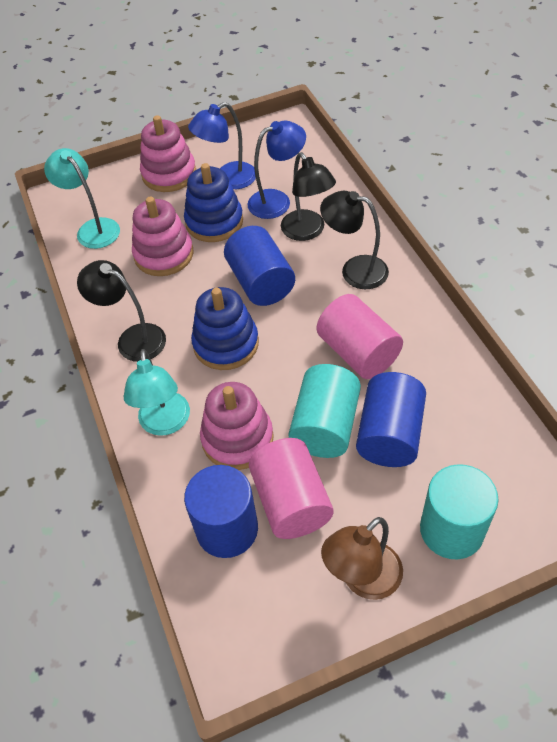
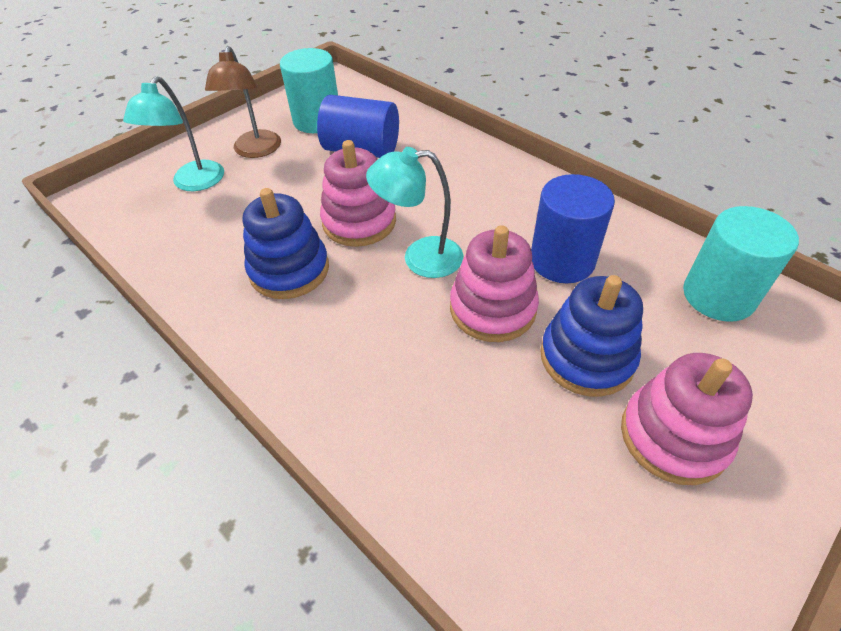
black lamp: [77,260,166,362] [281,152,336,241] [320,191,389,289] = 3 -> none = 0
blue cylinder: [184,465,258,558] [224,226,295,306] [356,372,426,467] = 3 -> [317,95,399,158] [531,174,615,283] = 2
blue lamp: [188,102,256,189] [248,120,306,219] = 2 -> none = 0
pink cylinder: [249,438,333,539] [316,294,403,379] = 2 -> none = 0

